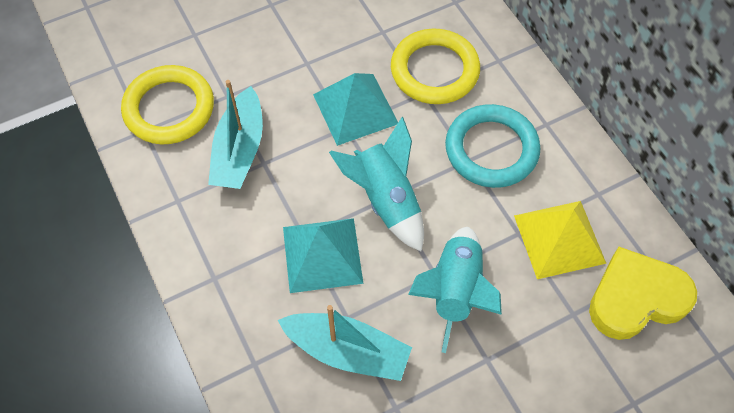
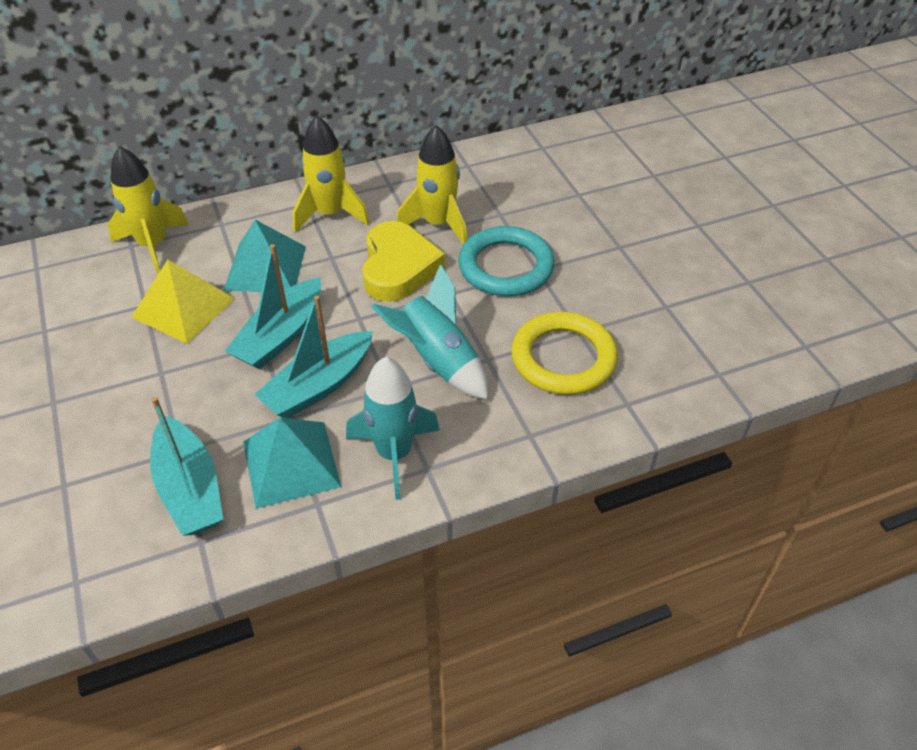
turquoise boat: [208,80,263,189] [278,305,412,381] = 2 -> [150,397,223,536] [225,244,321,369] [254,296,373,418] = 3
yellow ring: [121,65,214,144] [391,29,480,104] = 2 -> [511,312,618,395] = 1
yellow rocket: none = 0 -> [107,146,189,274] [293,115,369,232] [397,125,467,244] = 3

